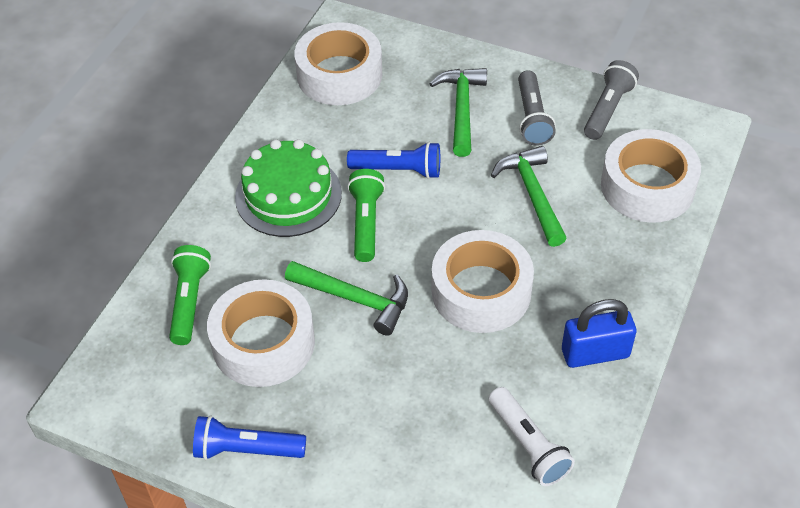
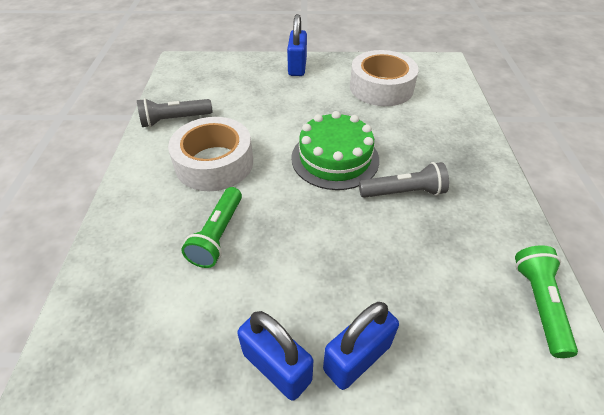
blue flashlight: [193,415,306,460] [347,142,440,179] = 2 -> none = 0
blue padlock: [562,299,637,368] = 1 -> [237,311,313,401] [287,14,307,76] [323,302,399,390] = 3
green hammer: [285,261,408,336] [430,68,487,157] [491,146,567,247] = 3 -> none = 0
white flashlight: [489,387,575,486] = 1 -> none = 0
white tape: [207,279,315,387] [294,22,382,105] [432,230,534,333] [601,129,701,223] = 4 -> [168,117,253,191] [350,50,419,106] = 2

